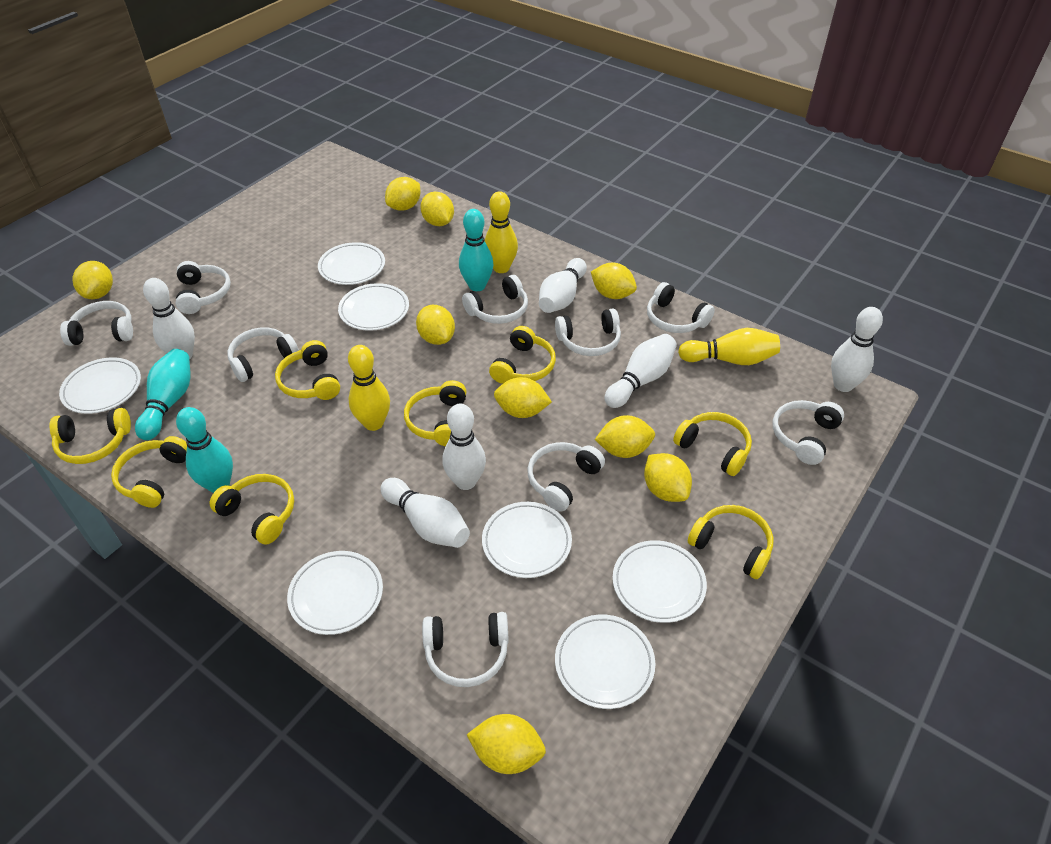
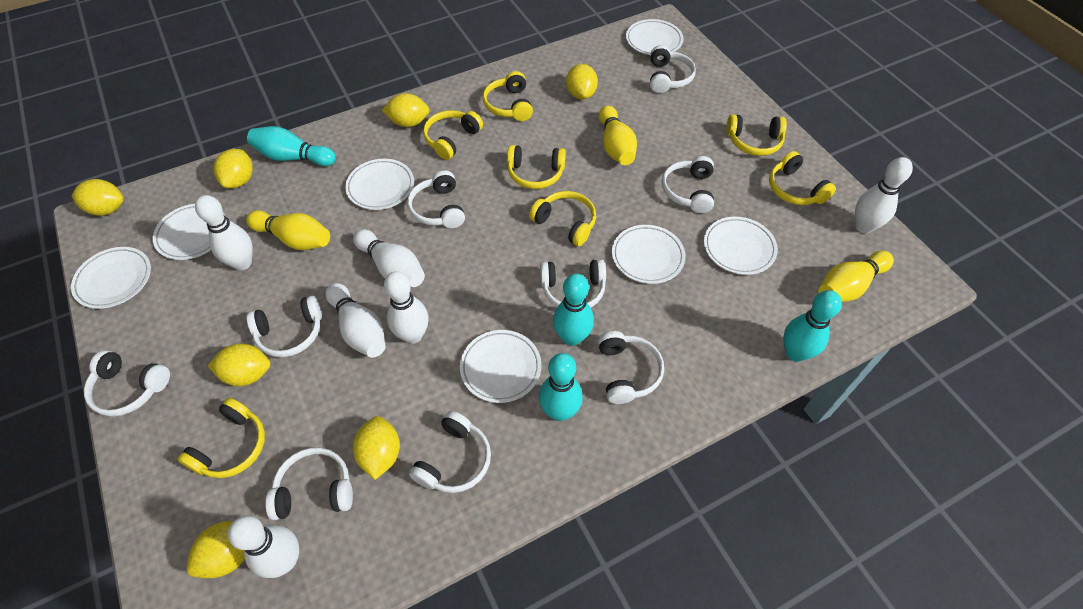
turquoise bowling pin: [135,349,190,440] [176,407,233,493] [459,209,494,291] = 3 -> [247,126,336,166] [539,353,583,421] [553,273,594,346] [783,290,842,362] = 4
yellow headphones: [49,408,131,464] [111,436,187,508] [210,474,294,544] [275,340,340,400] [404,380,466,446] [489,326,556,384] [673,412,752,476] [688,505,773,579] = 8 -> [177,398,265,478] [423,110,483,160] [483,71,533,121] [507,145,566,189] [529,191,596,246] [726,114,787,156] [769,151,836,205] = 7
yellow lemon: [72,261,113,299] [385,177,420,211] [416,305,455,345] [420,192,454,226] [467,714,546,774] [494,377,552,418] [591,263,637,299] [595,415,655,458] [644,453,692,502] = 9 -> [72,179,124,216] [187,521,245,578] [208,344,270,386] [213,149,253,188] [353,416,400,480] [382,93,429,127] [566,64,598,99] = 7

